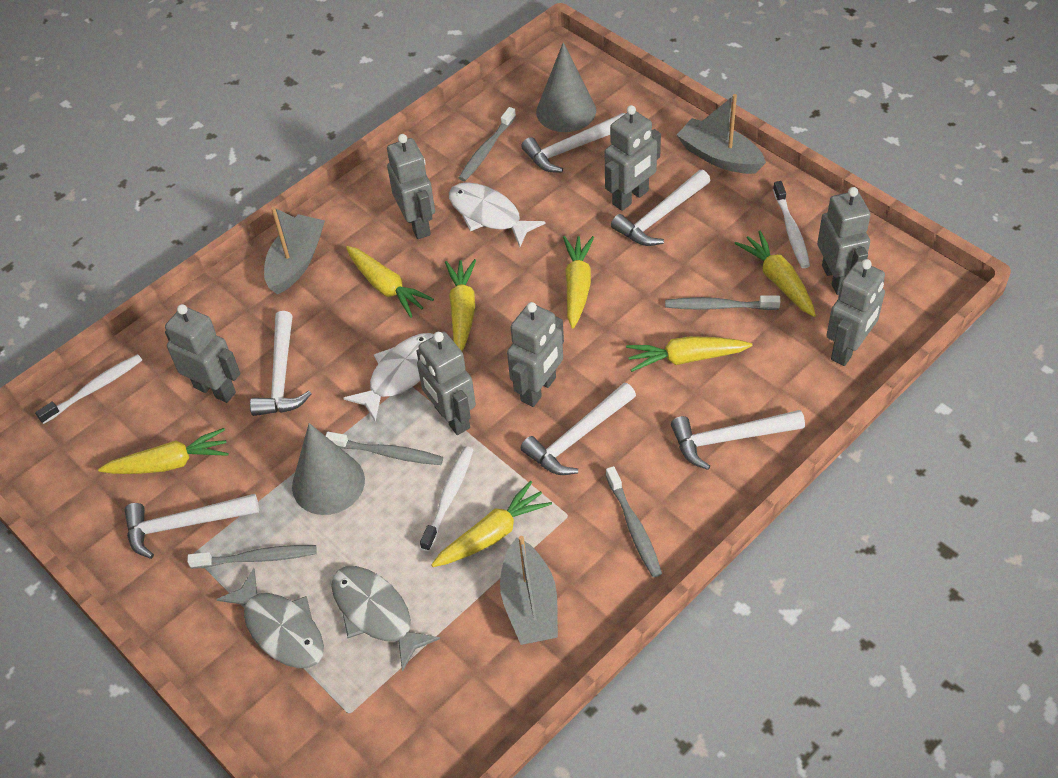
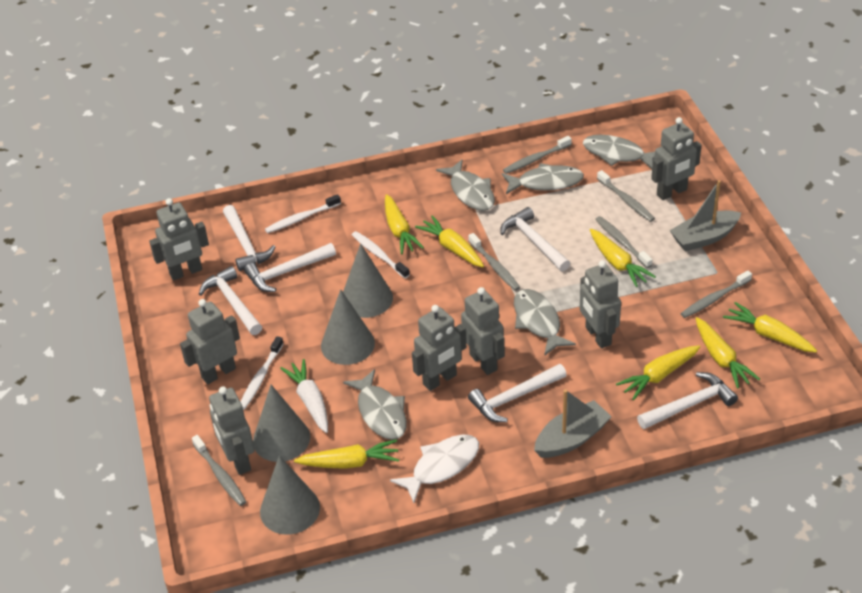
grey boat: [264,206,325,295] [500,536,558,645] [677,94,766,174] = 3 -> [534,389,612,458] [670,180,741,251] = 2
grey cone: [292,423,365,515] [536,42,596,132] = 2 -> [253,385,310,462] [260,455,320,535] [321,289,375,365] [343,243,393,318] = 4
grey fish: [216,568,324,668] [331,566,440,672] = 2 -> [343,369,407,440] [436,160,495,211] [502,163,584,194] [514,289,576,356] [583,135,655,169] = 5
grey toothbrush: [187,545,317,569] [326,432,443,465] [459,107,516,181] [606,466,662,577] [665,295,781,310] = 5 -> [192,435,246,506] [468,233,521,291] [503,136,572,174] [595,216,653,268] [597,170,655,222] [680,270,752,318] = 6
white carrot: none = 0 -> [280,359,328,433] = 1
white fish: [343,333,434,422] [449,182,546,247] = 2 -> [390,435,479,503] = 1

